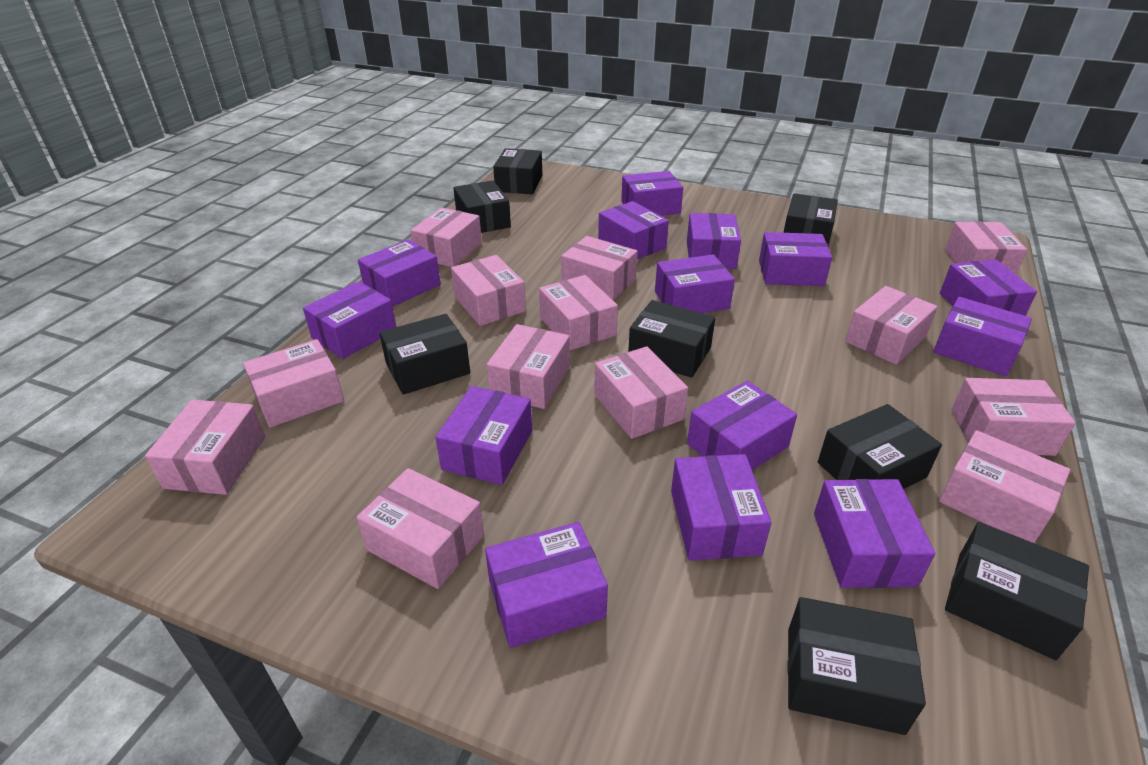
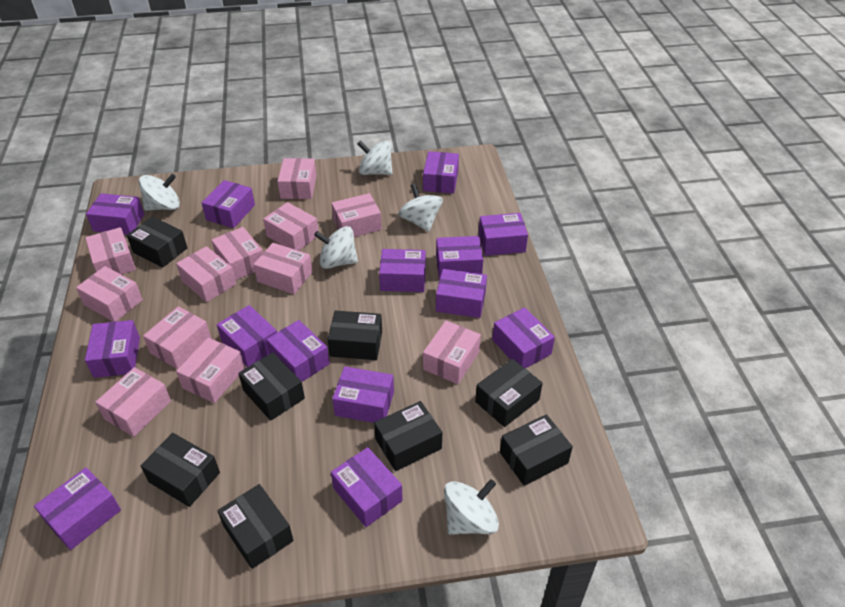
pink box: [145,400,265,495] [243,339,344,428] [357,468,484,589] [410,207,482,267] [451,255,526,326] [486,324,570,409] [539,275,618,350] [561,236,638,300] [594,346,688,439] [845,286,938,365] [939,430,1070,543] [945,221,1027,274] [951,378,1076,456] = 13 -> [76,266,143,322] [85,227,136,274] [95,367,171,437] [143,306,211,369] [176,246,236,302] [176,338,245,403] [211,227,263,281] [253,243,312,294] [263,202,319,251] [277,158,317,199] [331,193,382,237] [423,321,481,384] = 12
white spinning top: none = 0 -> [139,174,180,211] [314,226,358,269] [357,141,393,175] [398,184,443,232] [444,479,499,535] = 5

